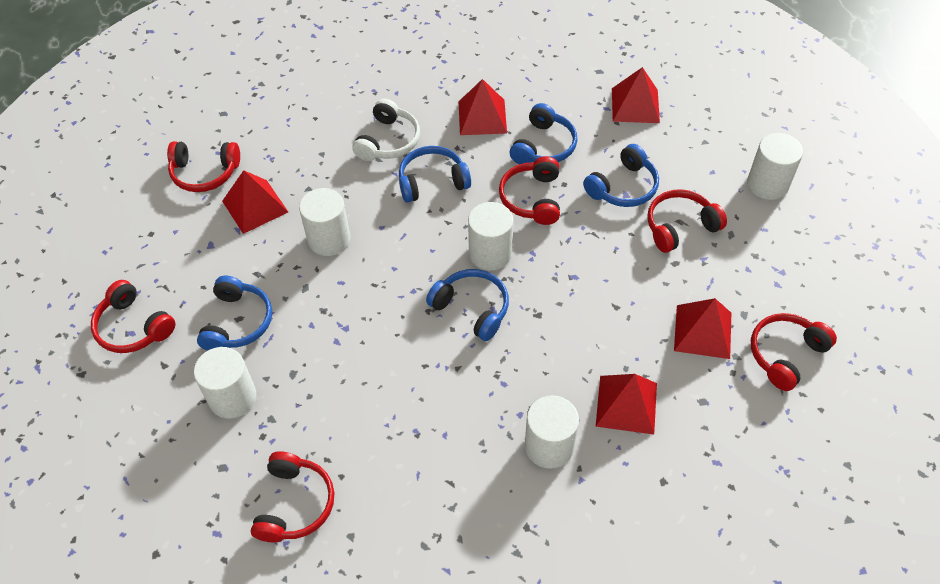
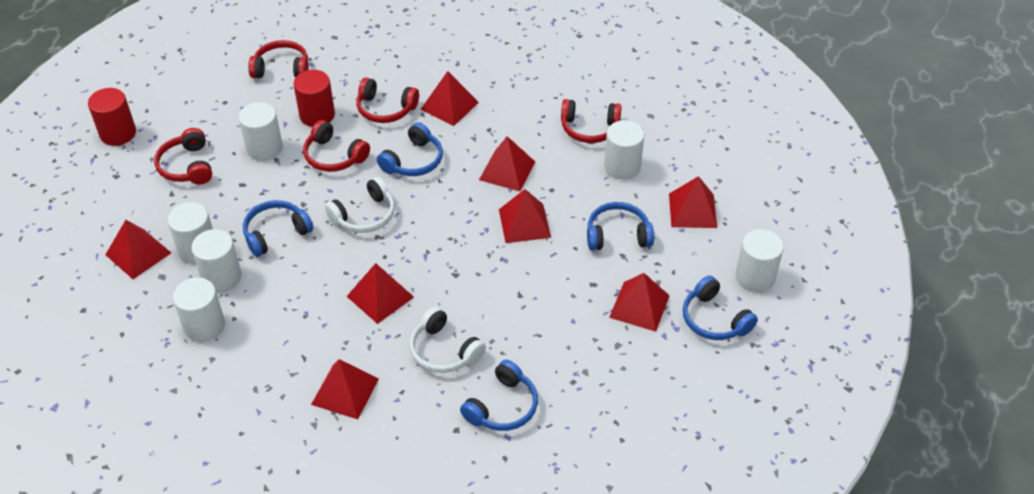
red cylinder: none = 0 -> [88,88,136,146] [293,70,335,127] = 2
red headphones: [91,280,175,353] [167,141,240,192] [251,451,334,542] [499,156,560,225] [647,189,727,253] [751,313,837,391] = 6 -> [154,128,212,184] [248,40,309,78] [303,120,370,172] [356,77,419,123] [561,99,622,143] = 5
red pyramid: [222,170,288,234] [459,79,507,135] [596,374,657,434] [612,67,660,123] [674,298,731,359] = 5 -> [105,220,171,279] [311,359,379,419] [347,263,414,324] [421,71,479,126] [479,136,535,191] [499,189,551,243] [609,273,670,332] [669,176,717,228] = 8
white cylinder: [194,347,256,419] [299,188,350,256] [468,202,514,270] [525,395,579,469] [747,133,803,200] = 5 -> [168,202,213,264] [173,277,225,342] [191,229,241,292] [239,102,283,161] [604,120,644,180] [735,229,784,292] = 6
white headphones: [352,98,420,161] = 1 -> [325,177,395,233] [409,307,486,373] = 2

